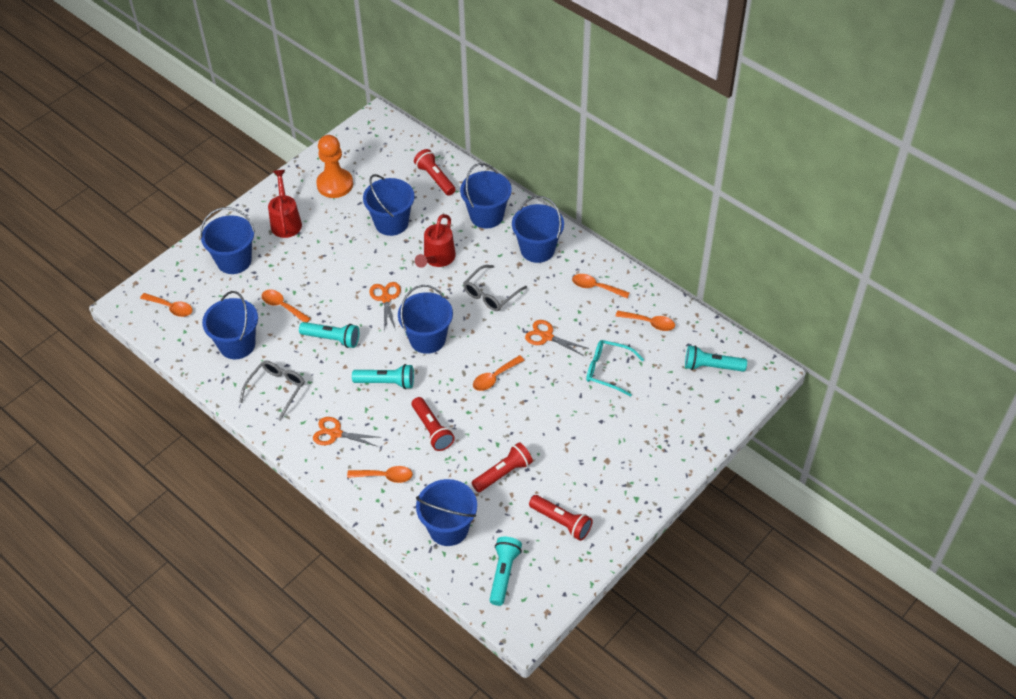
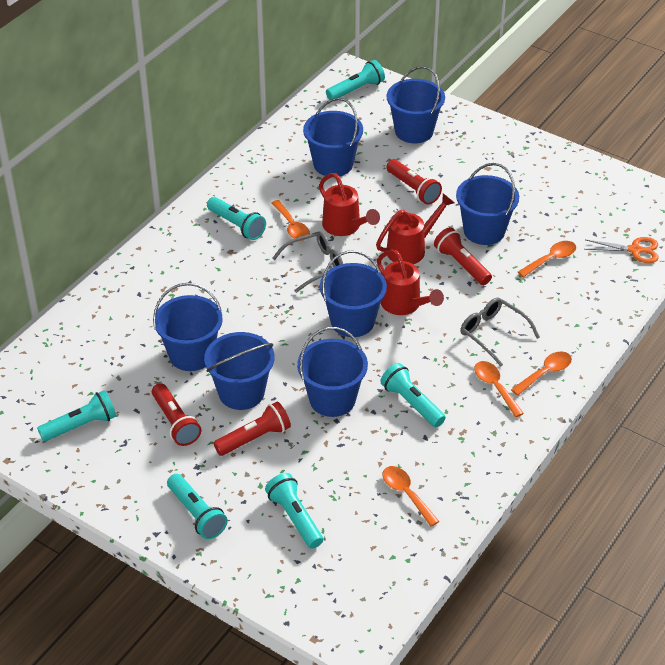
orange pawn: [316,135,353,198] = 1 -> none = 0
orange scissors: [313,417,382,447] [370,282,401,331] [525,320,589,356] = 3 -> [584,237,659,263] = 1
orange spoon: [140,293,192,317] [262,290,311,323] [347,466,413,483] [473,355,525,391] [572,274,630,298] [615,310,675,331] = 6 -> [271,200,310,241] [383,466,439,527] [474,361,524,417] [511,352,572,396] [518,241,576,277] = 5
red watering can: [268,170,302,238] [415,214,456,268] = 2 -> [319,173,380,236] [376,193,455,264] [377,249,444,315] = 3
turquoise flashlight: [299,322,359,348] [352,364,414,389] [490,537,522,606] [685,345,747,372] = 4 -> [37,390,116,441] [167,474,228,539] [207,197,266,240] [265,473,323,549] [326,60,385,100] [380,363,446,427] = 6
turquoise glasses: [586,340,644,397] = 1 -> none = 0

